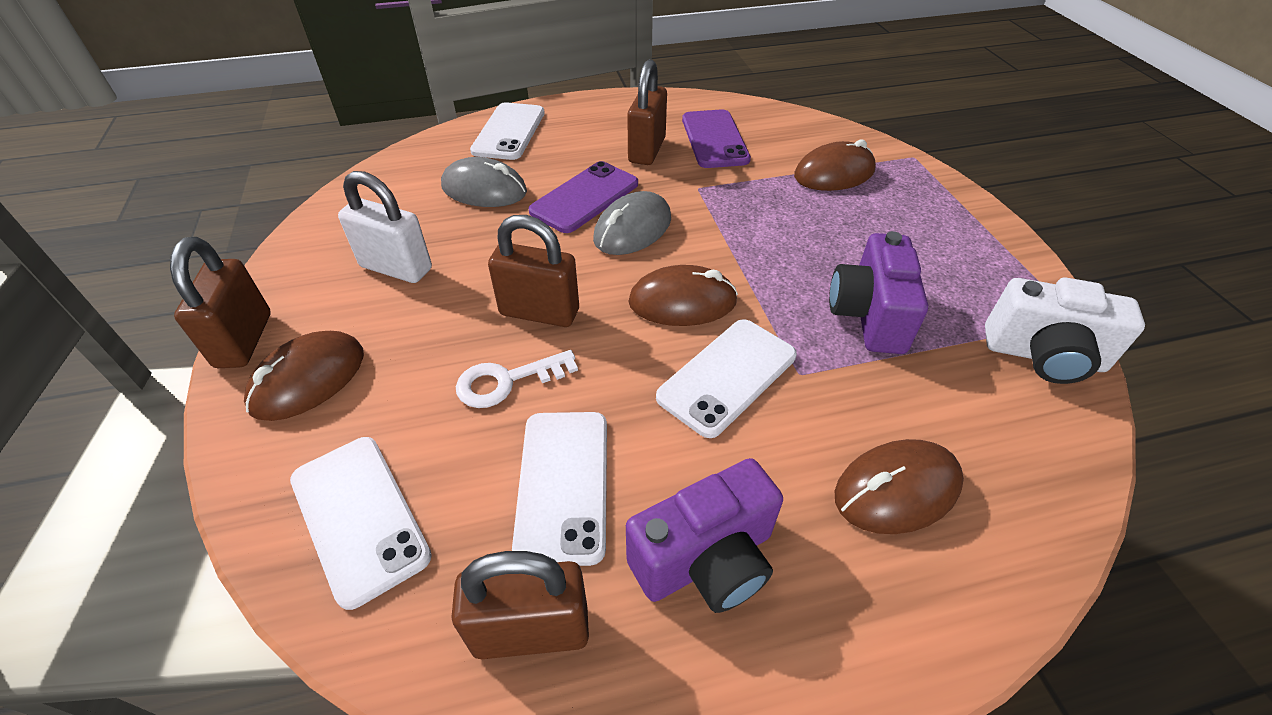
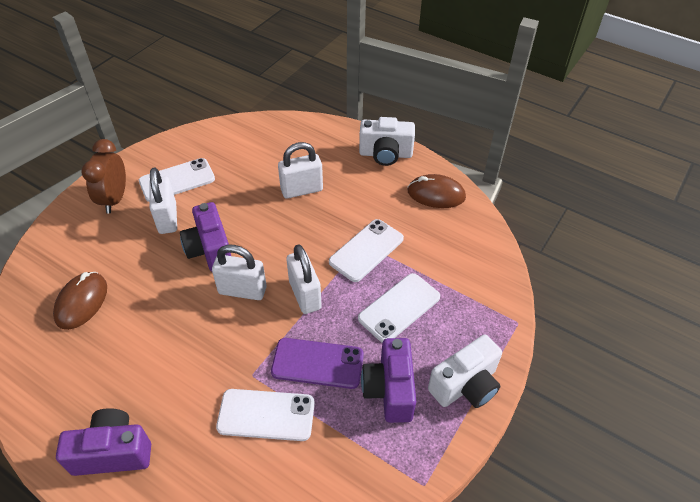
brown clock: none = 0 -> [81,139,126,213] = 1
brown mouse: [244,331,364,421] [628,265,738,326] [794,139,876,191] [834,439,964,534] = 4 -> [53,272,107,330] [408,174,466,208] = 2
brown padlock: [170,237,271,368] [451,551,589,659] [488,215,579,327] [627,59,667,165] = 4 -> none = 0
grey mouse: [441,157,527,207] [593,191,671,255] = 2 -> none = 0
purple camera: [626,458,783,613] [829,231,928,354] = 2 -> [56,408,151,476] [180,202,231,272] [361,338,416,423] = 3
purple phone: [528,161,638,233] [682,109,751,168] = 2 -> [271,338,364,389] = 1
white camera: [985,278,1145,384] = 1 -> [359,117,415,166] [428,335,502,408] = 2
white key: [456,350,578,408] = 1 -> none = 0
white padlock: [338,171,432,283] = 1 -> [149,167,177,234] [212,245,267,300] [278,142,323,199] [286,244,322,314] = 4

